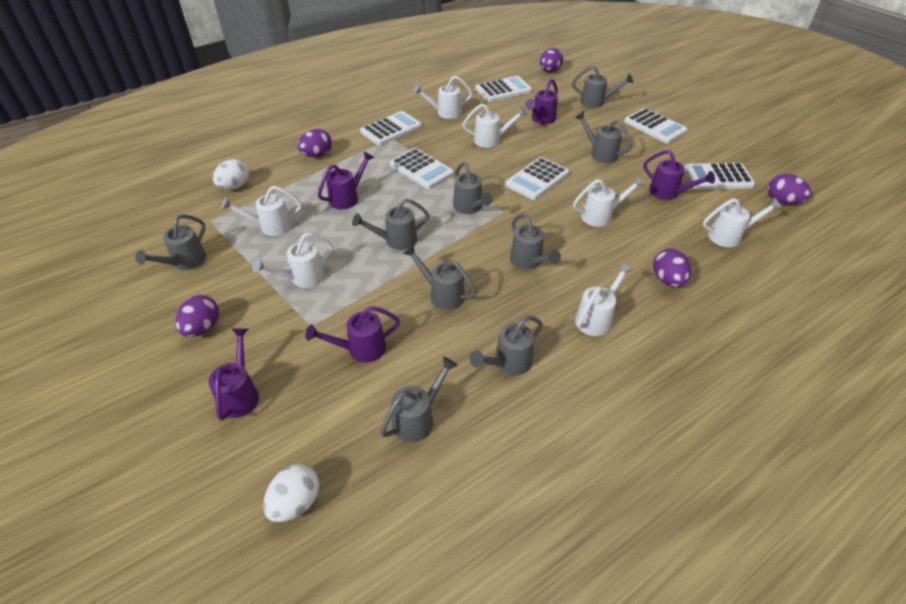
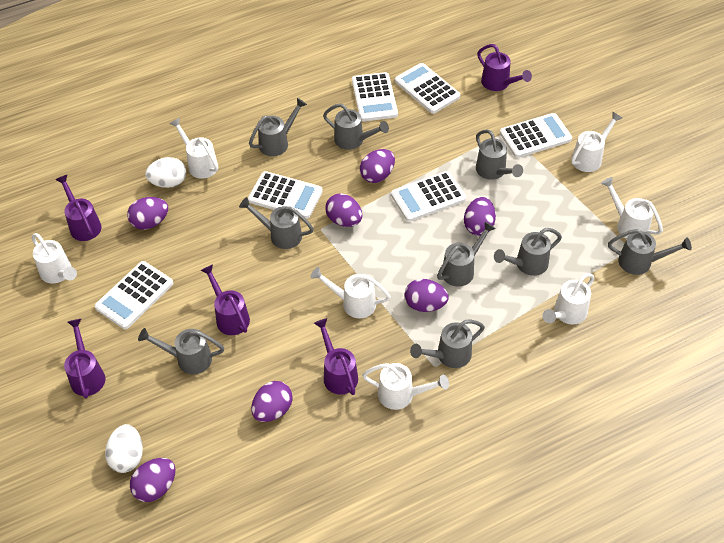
purple egg: [176,295,219,337] [297,129,332,157] [540,48,563,72] [653,249,691,287] [767,174,811,204] = 5 -> [127,197,168,230] [130,458,176,502] [251,381,293,422] [325,194,362,227] [360,149,395,183] [404,279,449,312] [464,197,496,236] = 7

